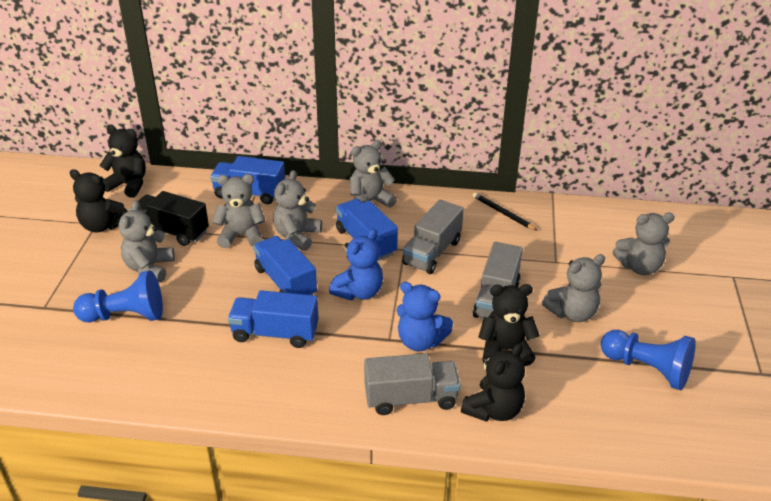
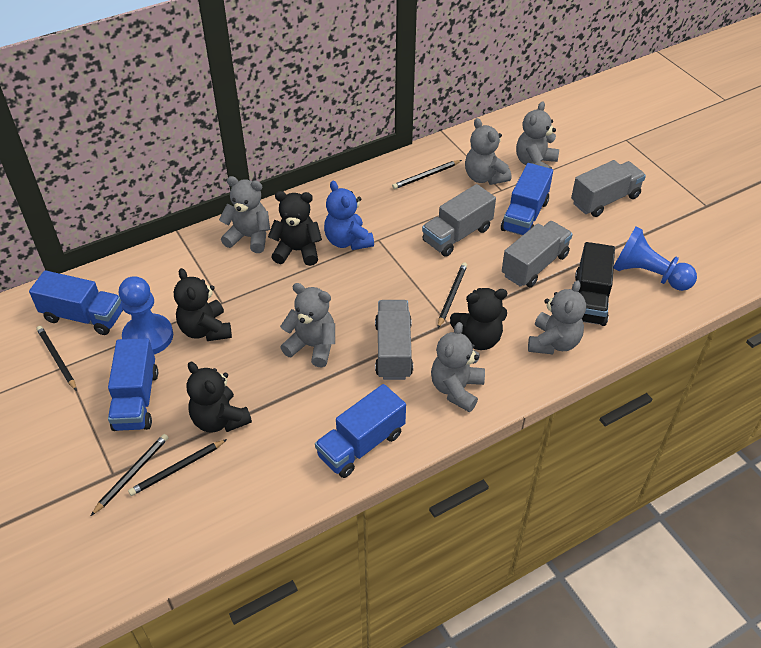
black pencil: [473,192,538,231] = 1 -> [36,326,77,391] [91,434,169,516] [128,439,227,496] [392,160,462,189] [438,262,467,328] = 5
blue teddy bear: [329,229,383,300] [397,282,453,351] = 2 -> [324,181,374,250] = 1
grey truck: [364,353,460,415] [402,199,464,274] [473,242,523,318] = 3 -> [375,300,413,380] [422,184,496,257] [502,221,573,287] [571,160,646,217] = 4

